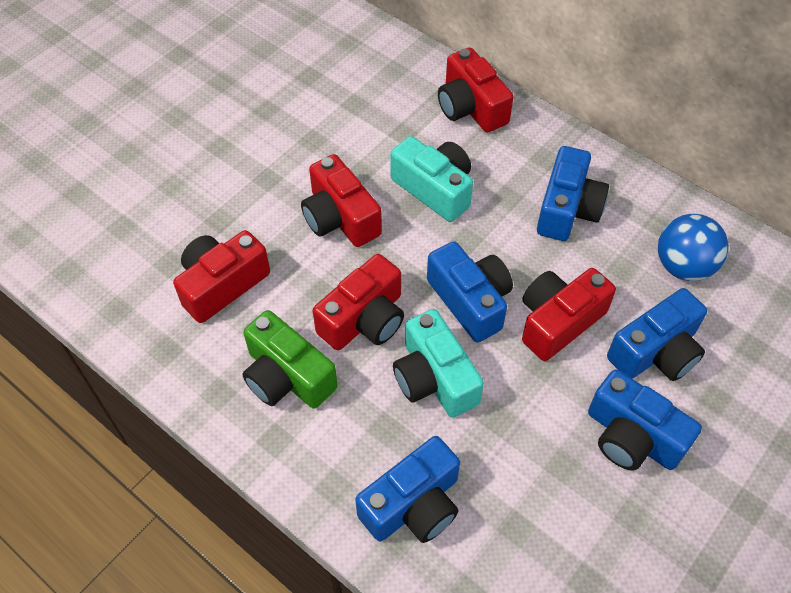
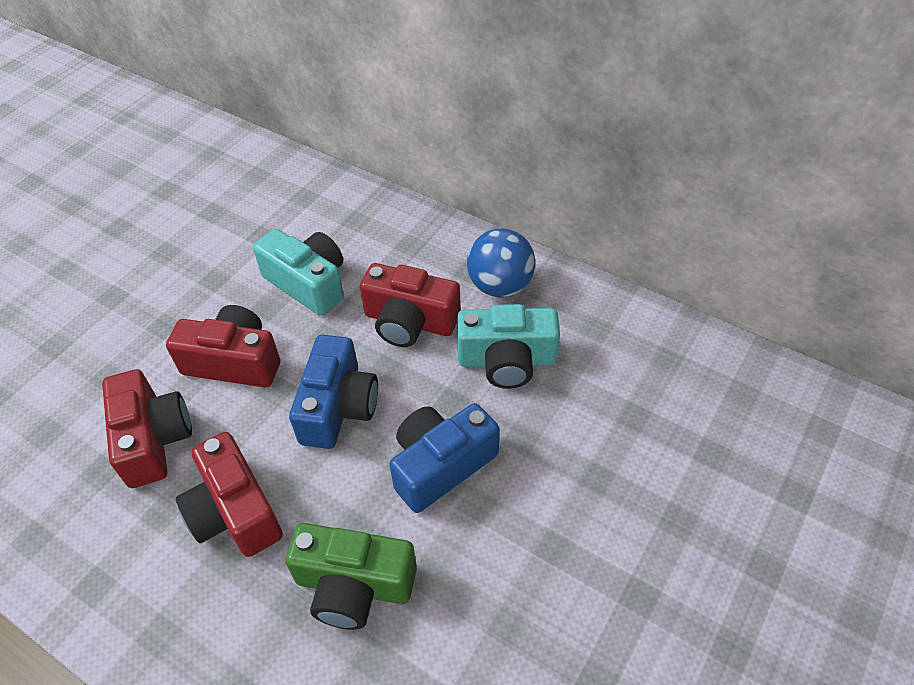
blue camera: [355,436,460,543] [427,241,513,343] [537,146,609,241] [588,370,702,471] [607,288,707,381] = 5 -> [289,335,378,449] [389,403,500,513] = 2
red camera: [173,230,270,323] [301,154,382,247] [313,254,404,350] [438,47,514,133] [522,268,616,361] = 5 -> [102,369,192,488] [166,305,280,387] [176,432,283,557] [360,263,461,347] = 4

